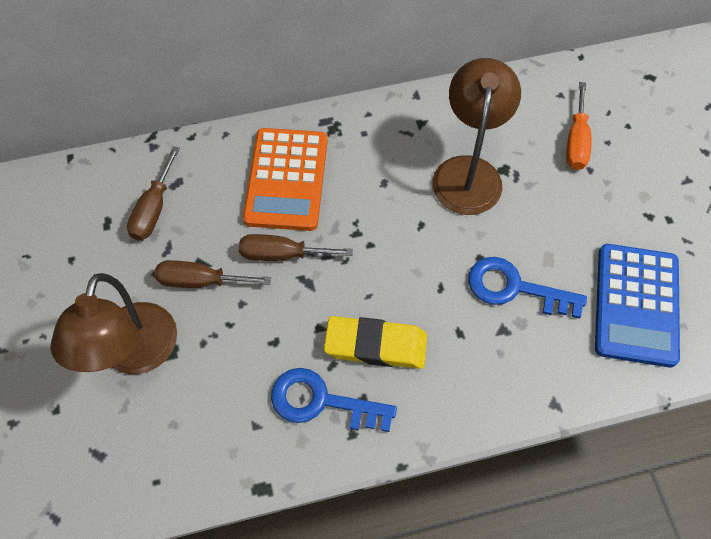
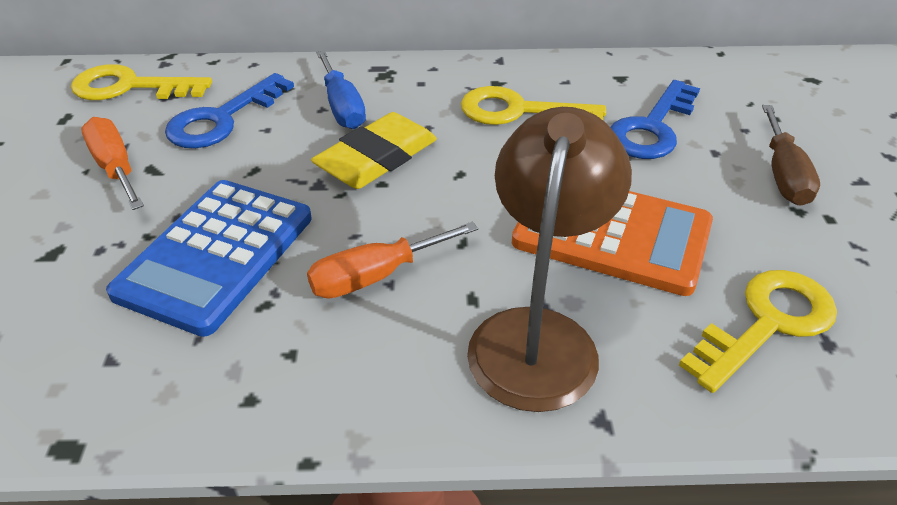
blue screwdriver: none = 0 -> [316,50,366,129] = 1
brown lamp: [50,273,177,374] [432,58,521,215] = 2 -> [467,107,632,412] = 1
brown screwdriver: [127,146,180,240] [155,260,271,288] [239,234,353,261] = 3 -> [762,105,820,206] = 1
orange screwdriver: [566,82,591,170] = 1 -> [81,117,144,210] [307,222,478,298] = 2
yellow key: none = 0 -> [71,64,212,100] [461,86,606,125] [679,270,837,393] = 3

